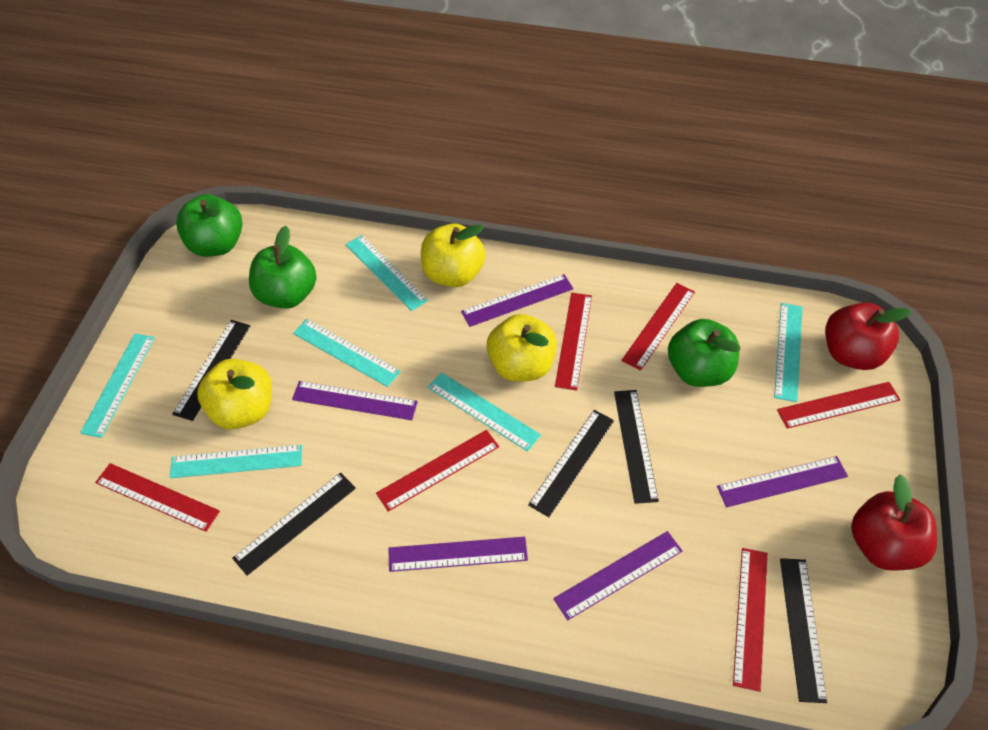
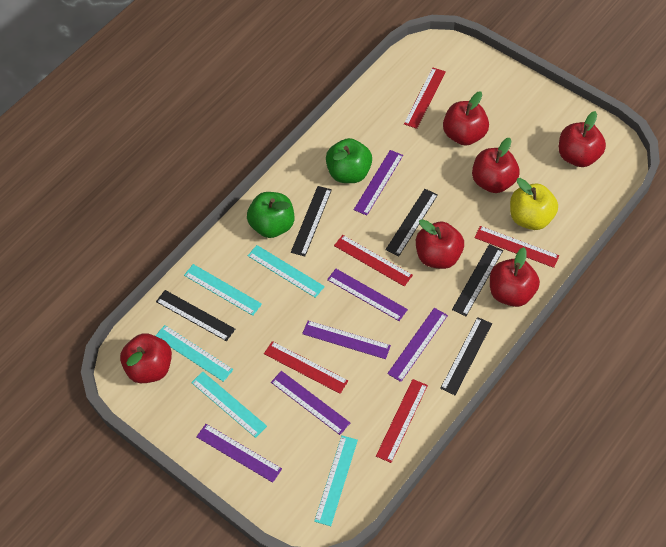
green apple: [176,194,242,257] [249,226,316,309] [668,319,740,387] = 3 -> [247,192,294,238] [326,138,372,183] = 2
purple ruler: [292,381,418,420] [388,537,528,572] [461,274,573,327] [553,531,682,620] [717,456,848,507] = 5 -> [196,424,282,483] [271,371,350,435] [302,321,391,359] [327,269,408,321] [354,150,403,216] [387,308,448,382] = 6
red apple: [825,303,911,370] [851,474,937,571] = 2 -> [120,333,172,383] [416,219,464,269] [443,91,489,146] [472,138,520,193] [490,247,540,307] [559,111,606,167] = 6
red ruler: [95,463,220,532] [376,430,499,512] [555,293,592,390] [621,283,695,371] [733,548,768,692] [777,382,900,429] = 6 -> [264,341,348,394] [334,235,413,287] [376,379,428,463] [404,68,446,129] [474,226,559,268] = 5
turquoise ruler: [80,334,155,438] [170,445,302,478] [293,319,401,387] [346,235,428,311] [428,372,541,451] [774,303,803,402] = 6 -> [155,325,233,382] [184,264,262,316] [191,371,267,438] [248,245,325,298] [314,435,358,526] = 5
yellow apple: [197,359,272,429] [421,223,486,287] [487,314,557,382] = 3 -> [510,178,558,230] = 1

